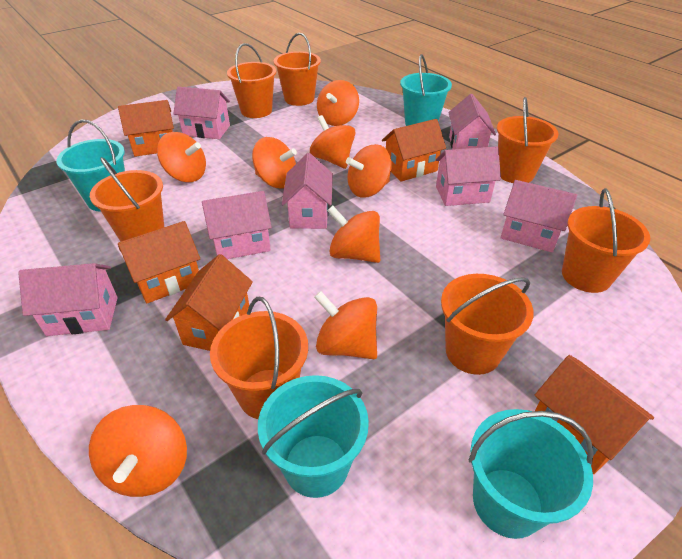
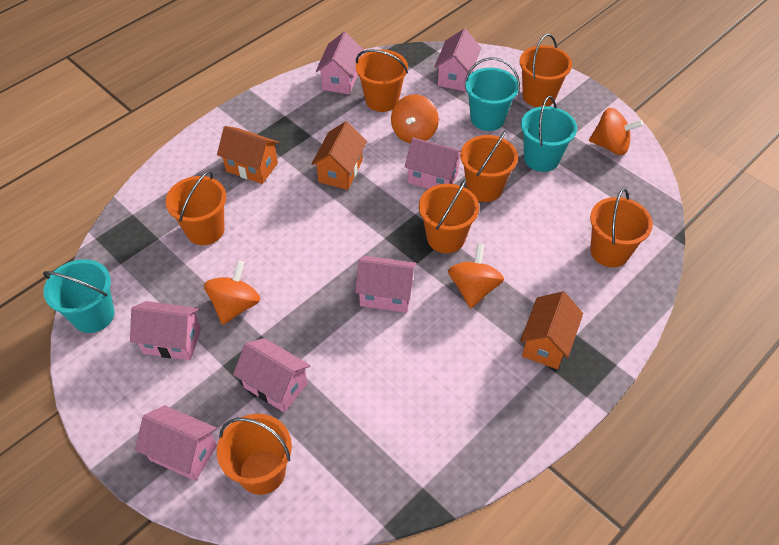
orange house: [118,100,174,157] [118,221,200,304] [165,254,253,351] [382,119,446,182] [535,355,654,474] = 5 -> [217,126,279,184] [311,121,367,190] [520,292,583,369] = 3
orange spinning top: [89,405,187,497] [157,132,206,182] [252,137,297,188] [310,115,355,169] [314,291,377,359] [317,80,359,126] [327,206,380,263] [346,144,392,198] = 8 -> [204,261,260,325] [391,94,439,143] [448,243,504,308] [589,108,643,155] = 4
turquoise bucket: [56,119,125,212] [258,375,369,498] [400,54,452,126] [469,409,594,539] = 4 -> [43,259,115,333] [465,57,520,131] [521,96,577,172] = 3

